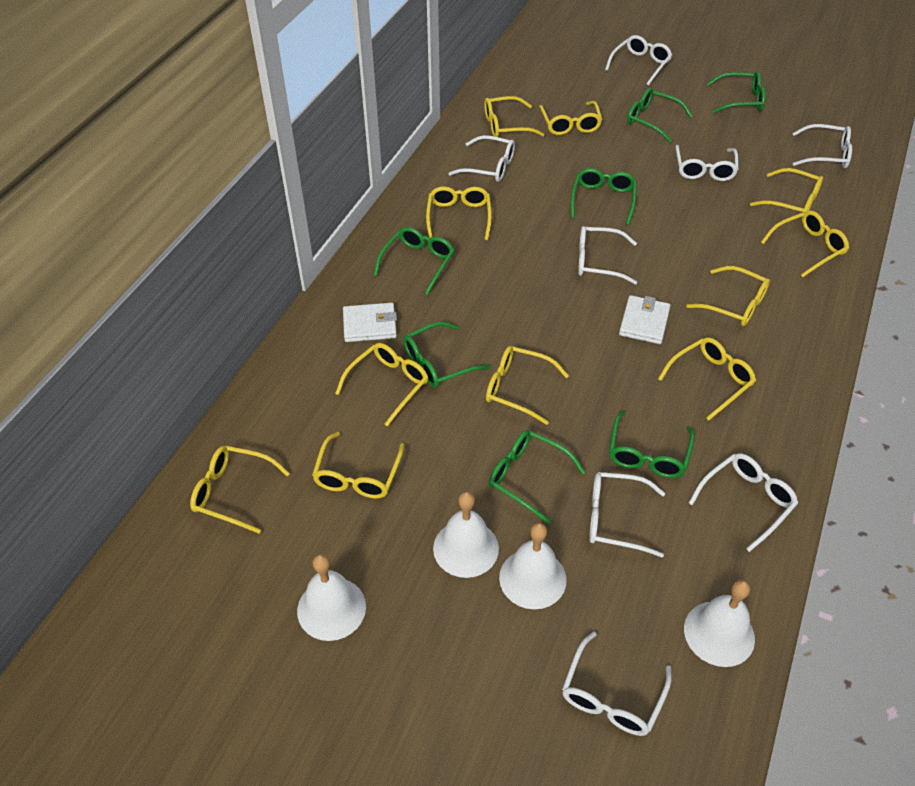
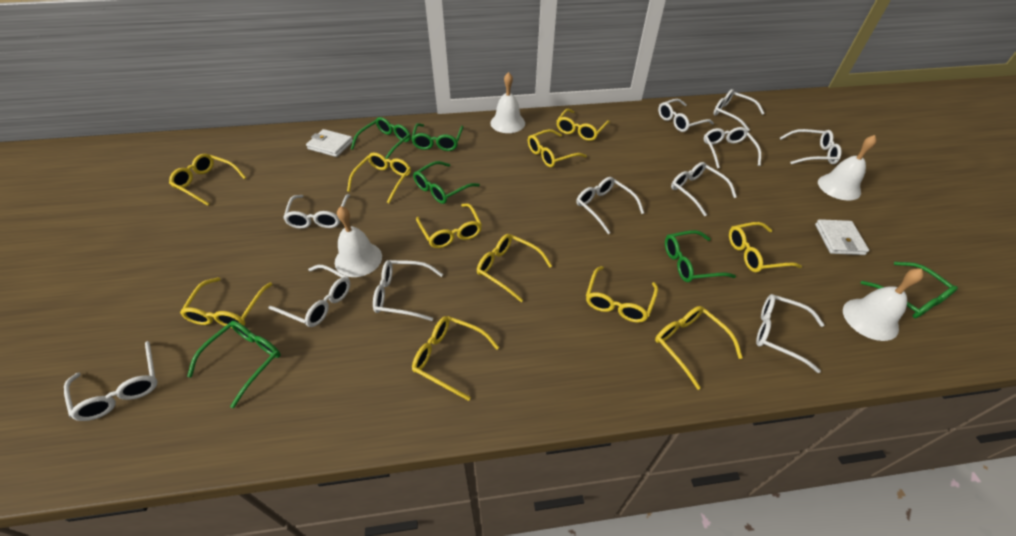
green glasses: [374,227,455,295] [403,322,491,388] [489,430,586,524] [571,168,637,225] [609,411,695,478] [627,88,693,143] [707,72,766,113] = 7 -> [187,321,281,408] [351,117,411,159] [411,123,463,151] [413,161,480,204] [665,230,736,282] [861,262,958,318] = 6
white glasses: [448,135,515,182] [562,632,672,736] [578,226,637,284] [589,472,665,558] [605,35,672,85] [675,145,739,181] [689,453,798,552] [792,124,852,169] = 8 -> [64,341,158,421] [268,265,350,327] [283,194,350,229] [373,260,443,321] [576,177,644,234] [658,99,714,132] [671,162,737,216] [704,127,761,169] [713,89,765,131] [756,294,824,373] [780,129,842,164] = 11

